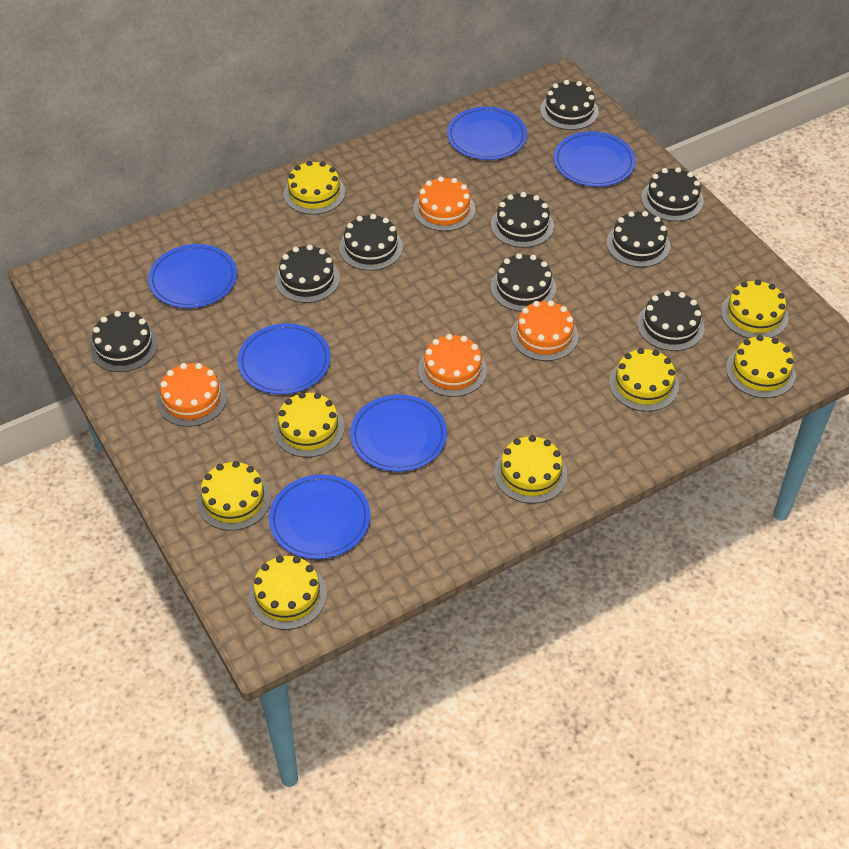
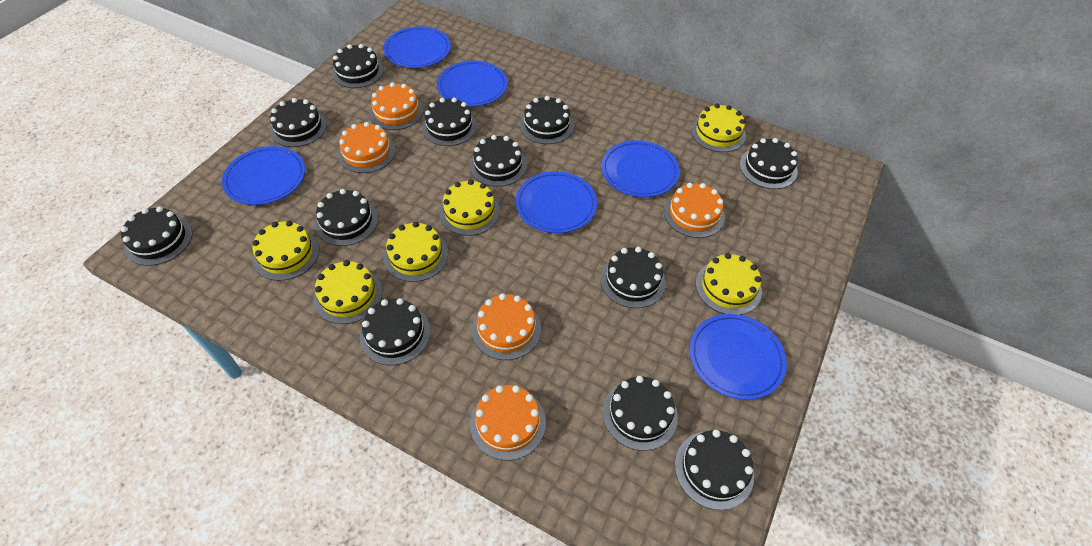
black cake: [90,311,158,372] [275,245,340,303] [339,214,403,271] [491,192,554,248] [491,253,556,312] [540,80,599,130] [607,211,670,267] [637,290,705,351] [641,167,704,221] = 9 -> [121,206,192,266] [270,98,327,147] [315,189,378,246] [332,44,384,88] [360,298,430,365] [422,98,477,146] [470,135,527,187] [520,96,574,144] [600,247,666,308] [603,376,678,451] [675,430,754,510] [740,138,798,189] = 12
orange cake: [157,363,227,427] [413,176,475,231] [418,334,487,397] [511,300,578,361] = 4 -> [338,122,396,173] [369,82,424,130] [470,385,546,461] [472,294,541,360] [664,183,725,238] = 5
yellow cake: [197,461,271,531] [249,556,327,630] [273,392,345,458] [284,161,345,215] [494,435,567,504] [609,348,679,412] [721,280,789,338] [726,335,796,398] = 8 -> [252,221,319,281] [314,260,382,324] [384,222,448,282] [439,180,500,236] [691,104,746,152] [696,253,762,315] = 6

